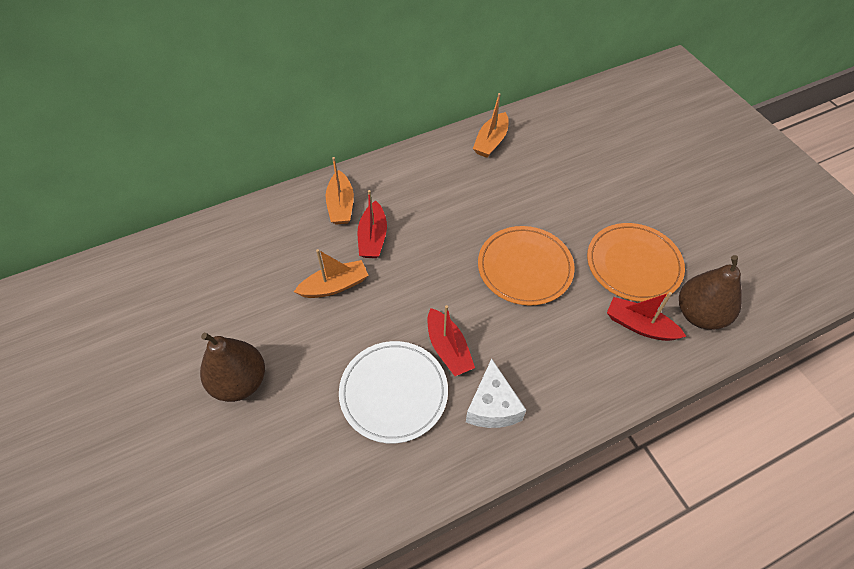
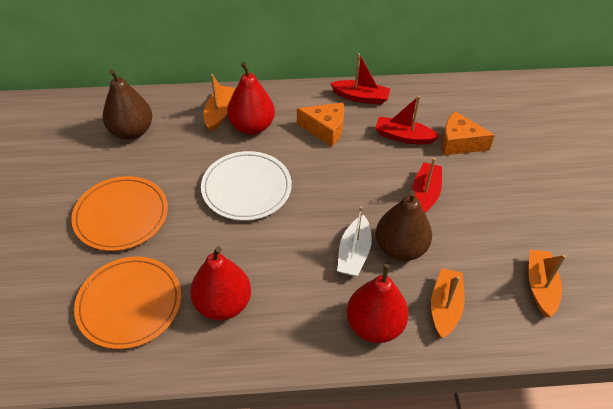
orange cheese: none = 0 -> [297,102,344,147] [441,111,495,155] = 2
red pear: none = 0 -> [190,246,251,320] [227,62,275,135] [347,264,409,343] = 3
white boat: none = 0 -> [337,206,372,276] = 1
white cheese: [466,358,526,428] = 1 -> none = 0

